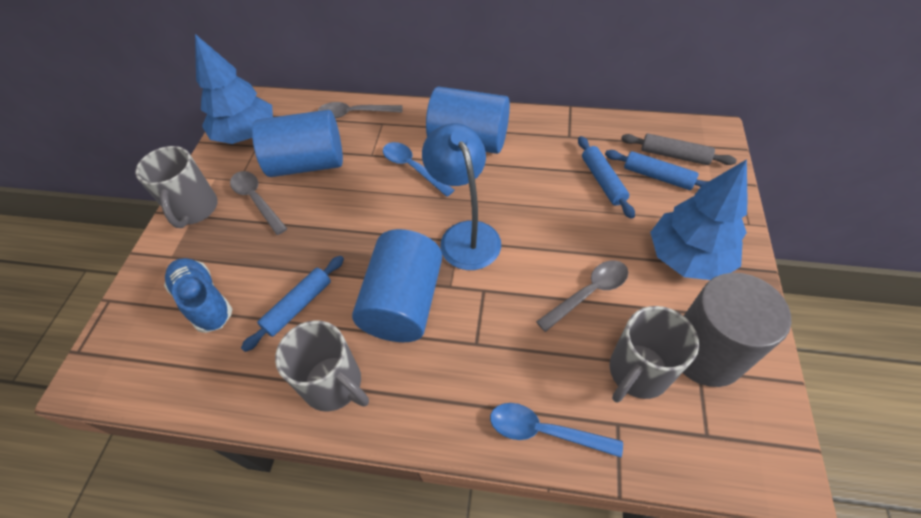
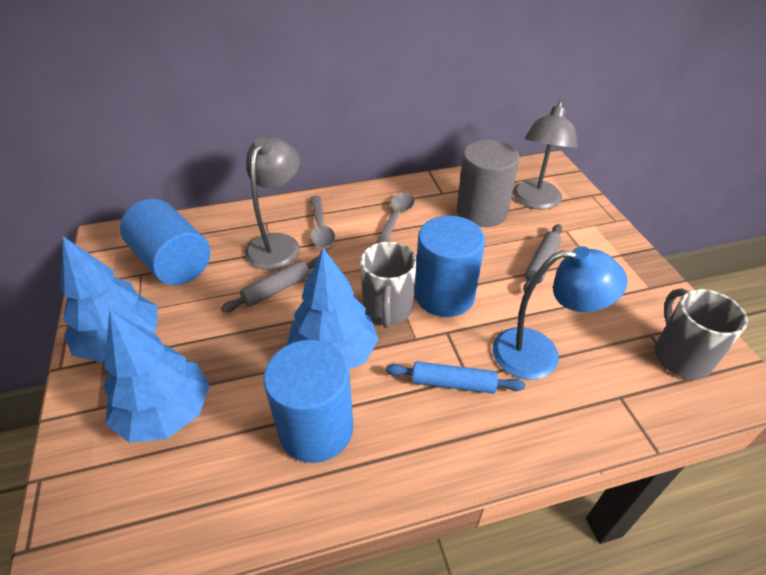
blue rolling pin: [241,256,344,352] [578,136,635,219] [605,150,708,190] = 3 -> [386,361,525,394] = 1
blue shoe: [164,258,232,333] = 1 -> none = 0
blue spoon: [383,142,454,197] [490,403,623,457] = 2 -> none = 0
blue tree: [195,34,273,144] [650,159,748,280] = 2 -> [60,236,158,362] [103,310,210,443] [287,248,379,369] = 3
grey lamp: none = 0 -> [245,136,300,270] [513,101,578,209] = 2
grey mug: [135,146,218,228] [275,320,369,412] [610,306,699,402] = 3 -> [360,242,417,328] [655,288,748,379] = 2
grey rolling pin: [621,134,737,165] = 1 -> [221,256,319,312] [523,224,562,293] = 2
grey spoon: [230,171,288,235] [318,102,403,118] [536,260,628,332] = 3 -> [310,196,335,248] [375,193,415,244] = 2

